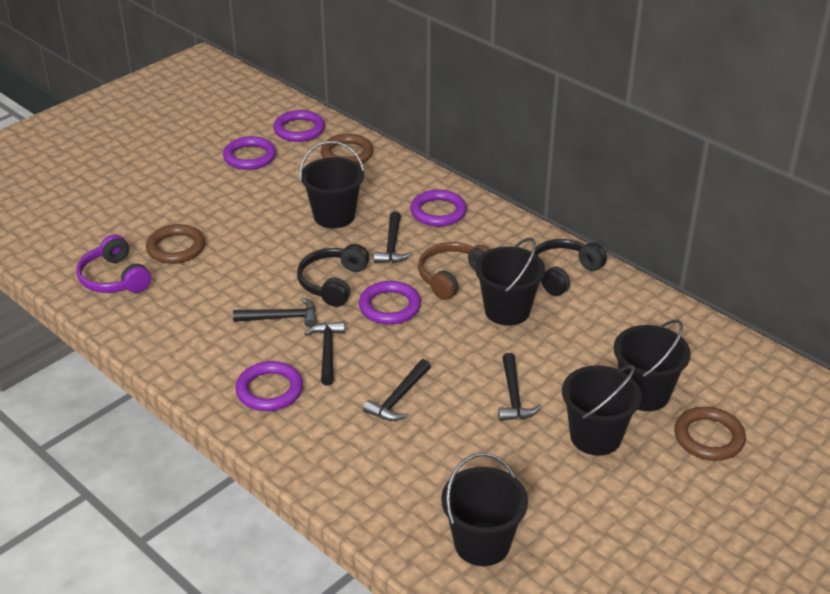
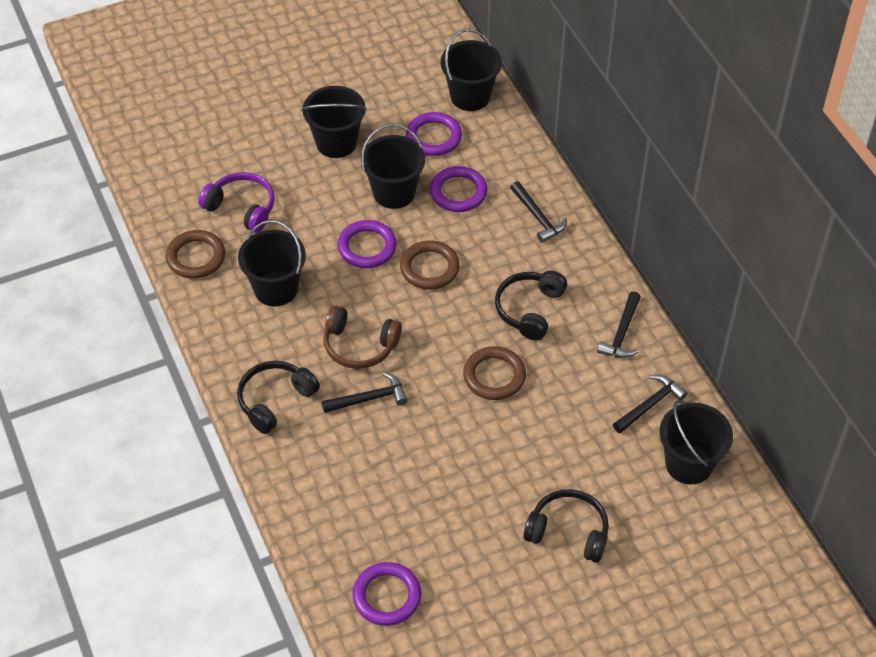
black hammer: [233,298,317,328] [304,321,345,385] [363,359,431,421] [374,211,412,263] [498,353,541,421] = 5 -> [322,372,408,413] [510,181,567,243] [597,291,641,358] [613,375,688,433] = 4
black headphones: [297,244,369,307] [534,239,607,296] = 2 -> [237,361,320,434] [495,271,567,341] [523,489,609,563] = 3
purple ring: [223,136,276,170] [235,361,303,411] [273,110,325,142] [359,281,421,325] [410,190,467,227] = 5 -> [337,220,397,268] [352,562,421,626] [406,112,462,156] [430,166,488,212] = 4

